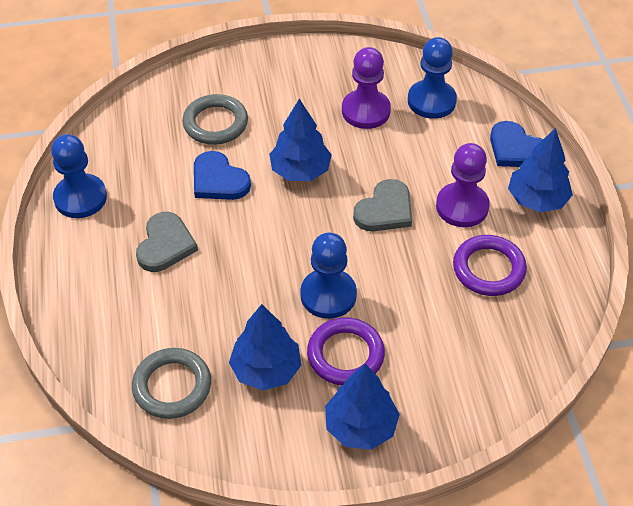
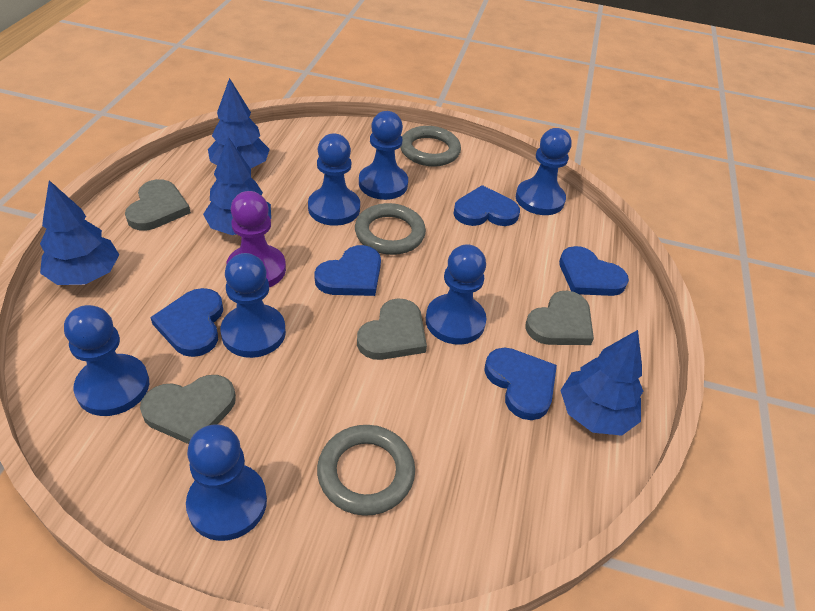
blue heart: [194,151,251,200] [490,121,543,167] = 2 -> [150,288,223,357] [314,245,381,296] [454,185,520,226] [484,348,557,420] [559,246,629,296] = 5
blue pawn: [51,134,107,218] [300,233,357,319] [408,37,457,119] = 3 -> [64,305,149,416] [186,424,267,541] [221,253,286,358] [308,133,360,226] [359,111,408,200] [426,244,486,345] [516,128,571,215] = 7
grey heart: [136,212,198,272] [353,179,412,231] = 2 -> [125,179,191,230] [140,375,236,444] [357,298,427,360] [525,291,594,345] = 4
grey ring: [132,348,211,419] [182,94,248,145] = 2 -> [317,425,415,516] [355,203,426,255] [400,126,461,167] = 3
purple pawn: [342,47,391,129] [436,143,490,227] = 2 -> [226,191,286,287] = 1
purple ring: [307,317,385,386] [453,235,527,296] = 2 -> none = 0

